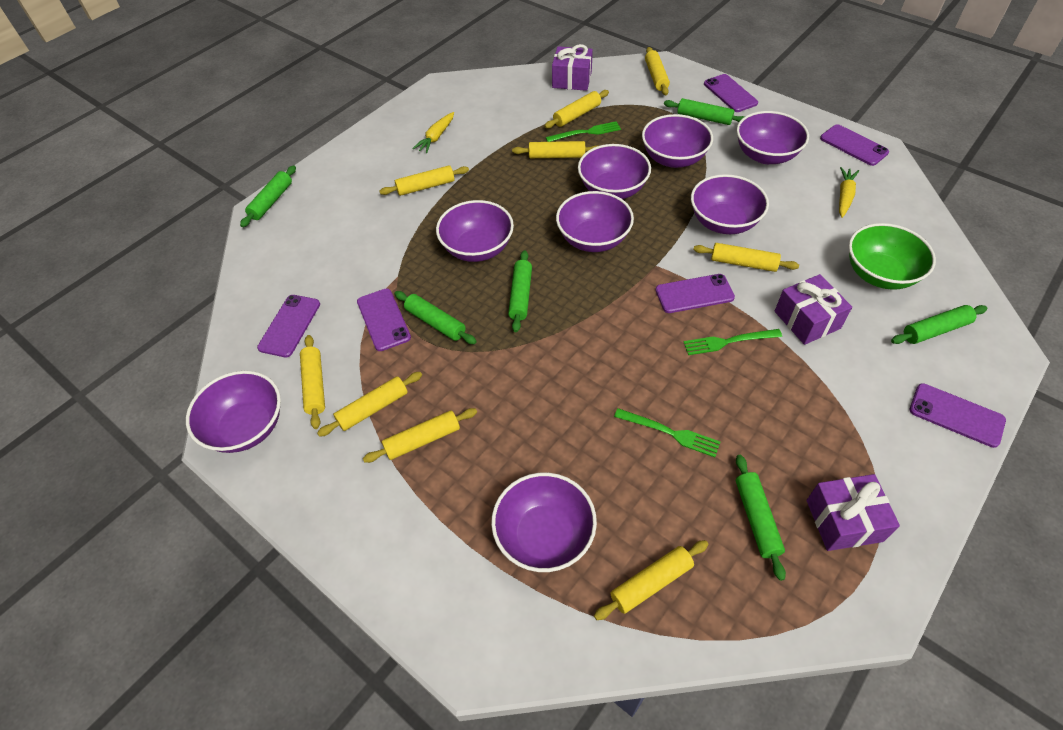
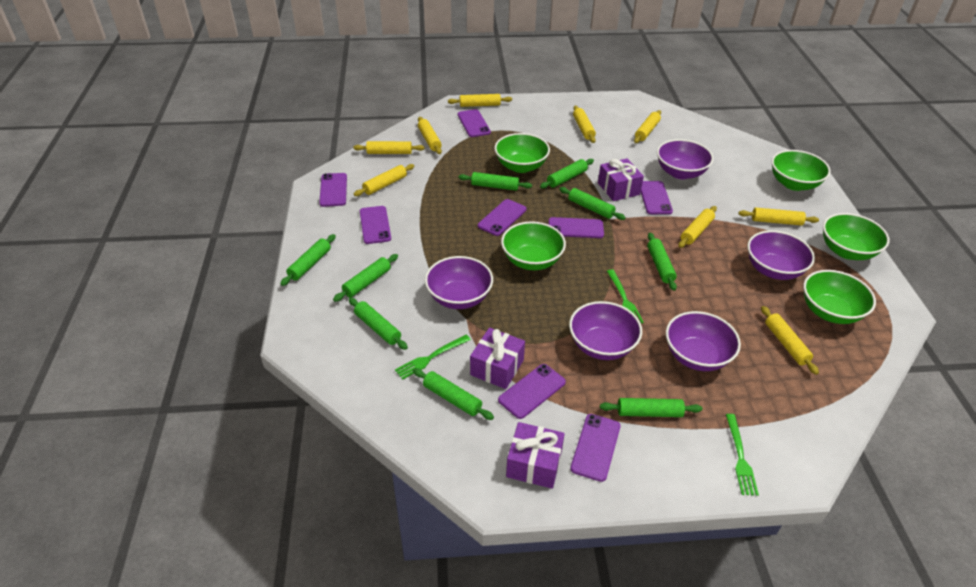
green bowl: [849,223,936,290] = 1 -> [494,133,550,173] [501,221,566,270] [772,150,831,191] [803,270,876,324] [823,213,890,260] = 5
green rolling pin: [240,165,296,227] [394,291,477,344] [508,250,532,332] [664,98,745,125] [736,455,786,581] [891,305,987,344] = 6 -> [280,234,336,286] [333,254,398,302] [348,297,408,350] [413,368,494,420] [459,172,532,191] [540,159,594,189] [559,187,626,220] [600,398,702,417] [647,233,677,291] = 9
purple bowl: [186,371,281,453] [436,200,514,262] [491,473,597,572] [556,191,634,252] [578,144,651,199] [642,114,713,168] [691,174,769,234] [736,111,809,164] = 8 -> [425,256,493,309] [569,301,642,360] [657,139,714,179] [666,311,741,371] [747,230,815,280] = 5
purple phone: [257,295,320,357] [357,288,411,351] [655,274,735,313] [704,74,758,112] [820,124,889,166] [910,383,1006,448] = 6 -> [319,173,347,207] [360,206,391,244] [458,109,491,137] [478,199,527,236] [498,364,566,419] [549,217,604,238] [570,414,621,482] [641,181,673,214] = 8
yellow carrot: [412,112,454,153] [839,167,859,218] = 2 -> none = 0

